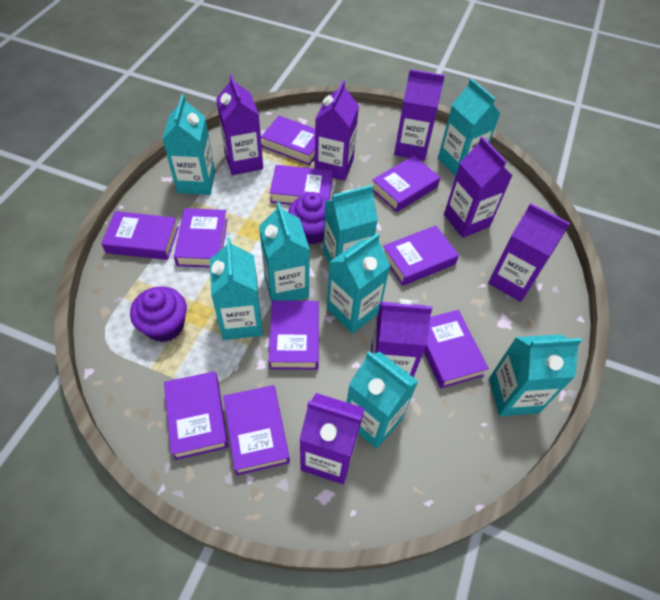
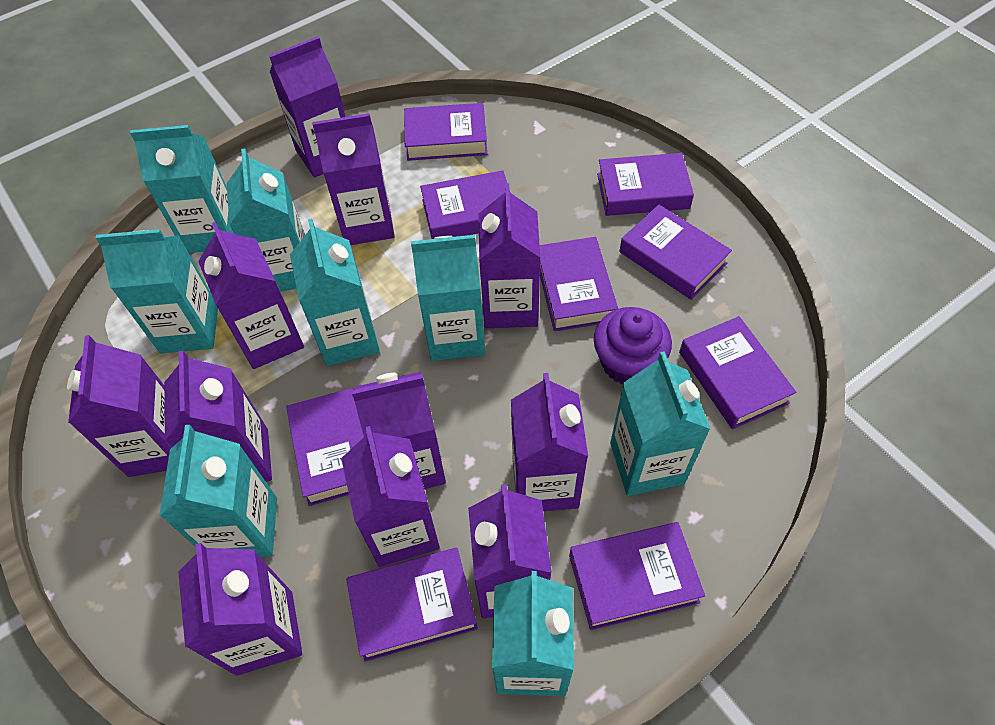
purple book: [101,211,179,260] [164,371,228,460] [174,208,228,268] [223,385,290,475] [261,116,315,165] [269,300,319,370] [270,165,333,205] [372,156,440,212] [383,225,459,286] [424,310,489,388] = 10 -> [286,388,364,506] [346,548,478,662] [404,103,487,161] [420,170,507,239] [540,237,618,331] [569,522,705,630] [597,153,694,216] [619,205,732,300] [679,316,796,429] = 9
purple carton: [216,74,263,175] [299,393,365,484] [314,80,359,181] [371,299,432,377] [394,69,445,161] [444,137,512,238] [488,203,570,302] = 7 -> [67,335,172,477] [164,351,272,482] [178,543,302,676] [198,222,304,369] [269,37,345,177] [312,113,395,245] [341,426,440,567] [351,372,446,489] [468,484,552,618] [479,183,540,328] [511,373,588,511] = 11
purple cupcake: [130,286,187,342] [288,192,328,244] = 2 -> [594,307,672,384] = 1

